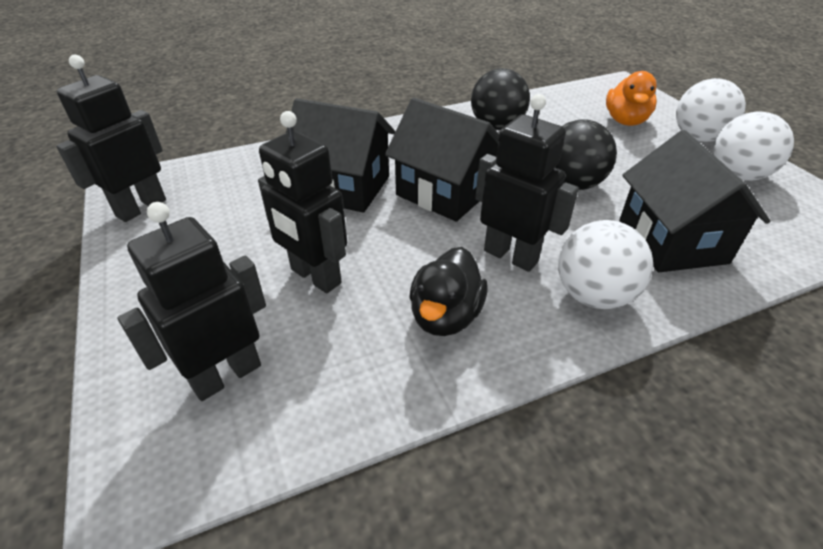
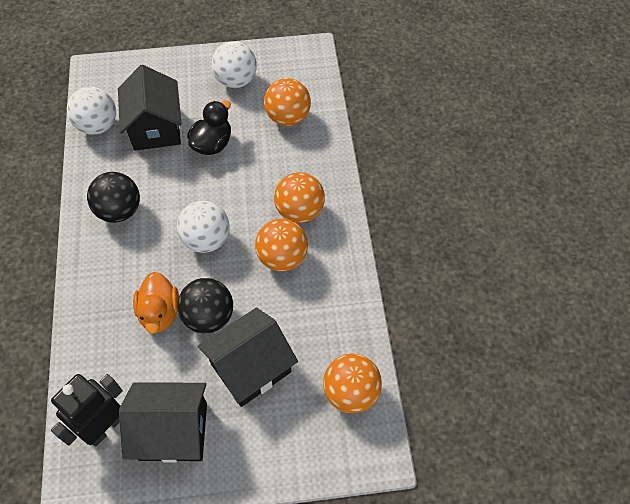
black robot: [56,55,166,222] [118,202,266,401] [258,111,347,293] [476,94,579,272] = 4 -> [51,374,123,447] = 1
orange ball: none = 0 -> [255,219,308,272] [264,78,311,126] [274,172,325,223] [323,354,382,413] = 4

